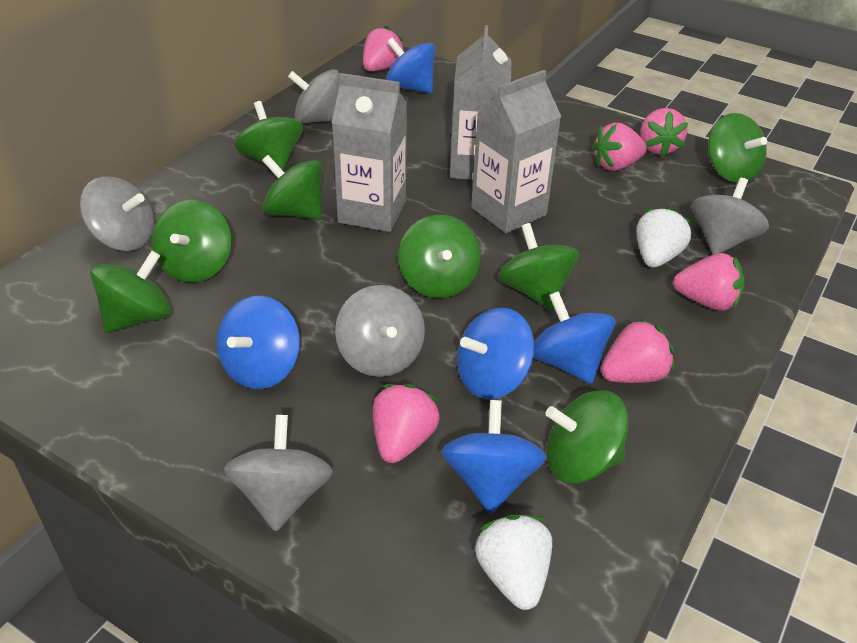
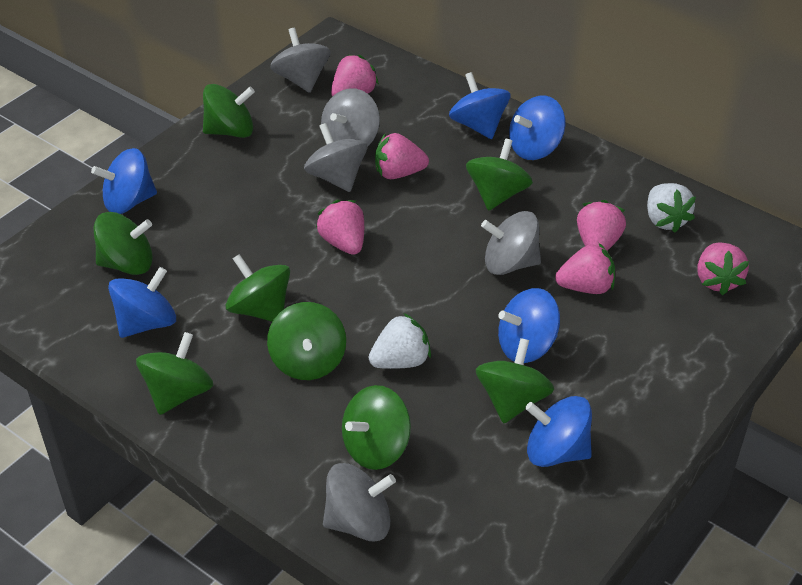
blue spinning top: [217,296,300,389] [386,37,435,93] [441,400,546,514] [457,307,535,399] [534,291,615,384] = 5 -> [91,148,157,214] [108,267,176,338] [449,72,511,139] [498,288,560,363] [509,96,565,160] [525,396,592,467] = 6
grey carton: [332,73,407,232] [450,25,511,180] [471,70,561,234] = 3 -> none = 0

